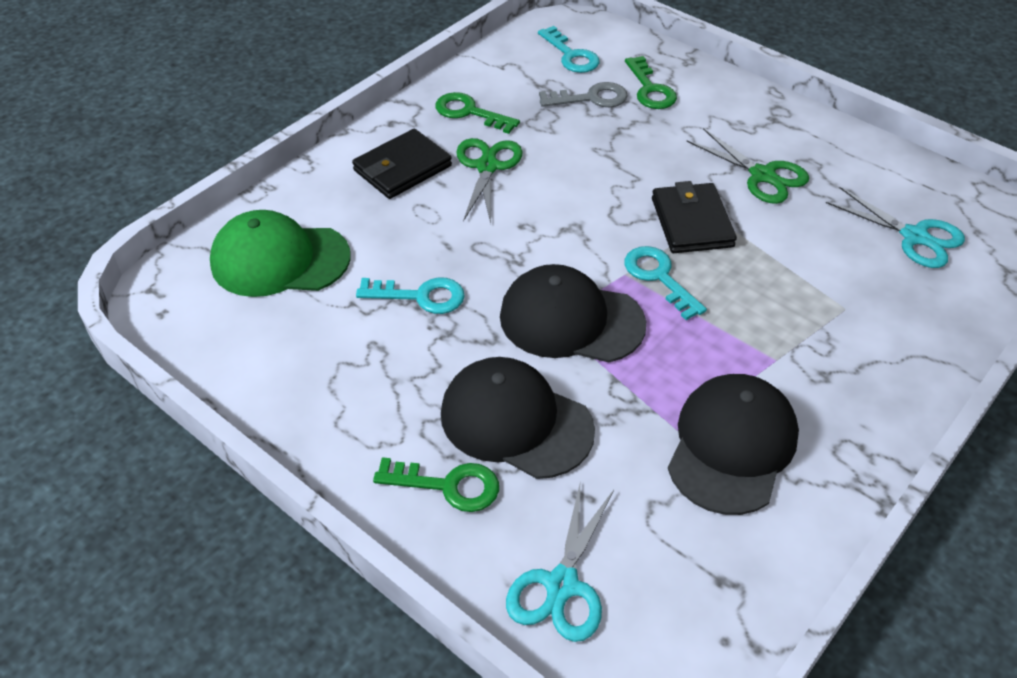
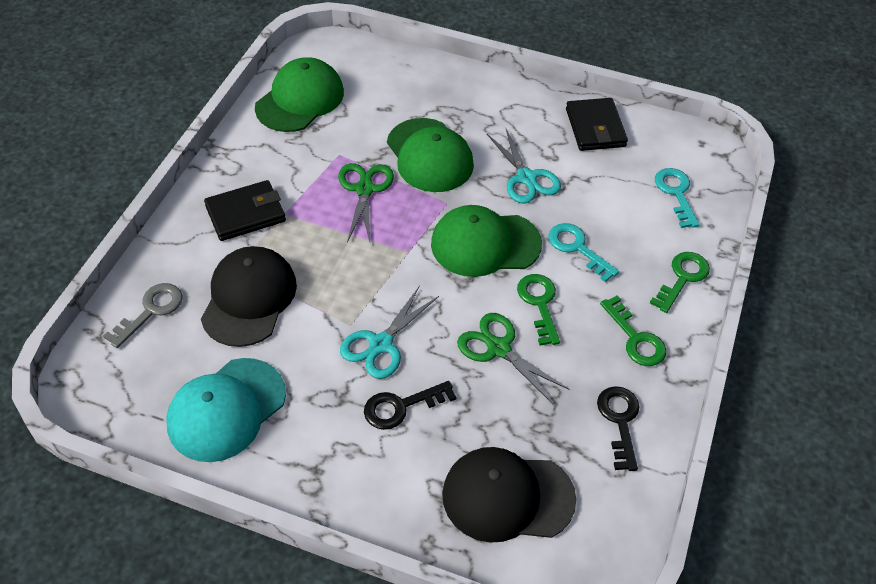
black cap: [441,357,595,479] [500,264,646,363] [668,374,799,515] = 3 -> [201,246,297,347] [442,447,576,543] = 2
black key: none = 0 -> [364,381,457,430] [597,386,639,471] = 2
green cap: [210,210,350,297] = 1 -> [255,57,344,132] [387,118,474,192] [431,205,542,277] = 3
turquoise cap: none = 0 -> [166,358,286,462] = 1
turquoise key: [356,277,465,314] [538,26,600,73] [624,246,707,320] = 3 -> [548,223,619,282] [655,168,700,228] = 2

